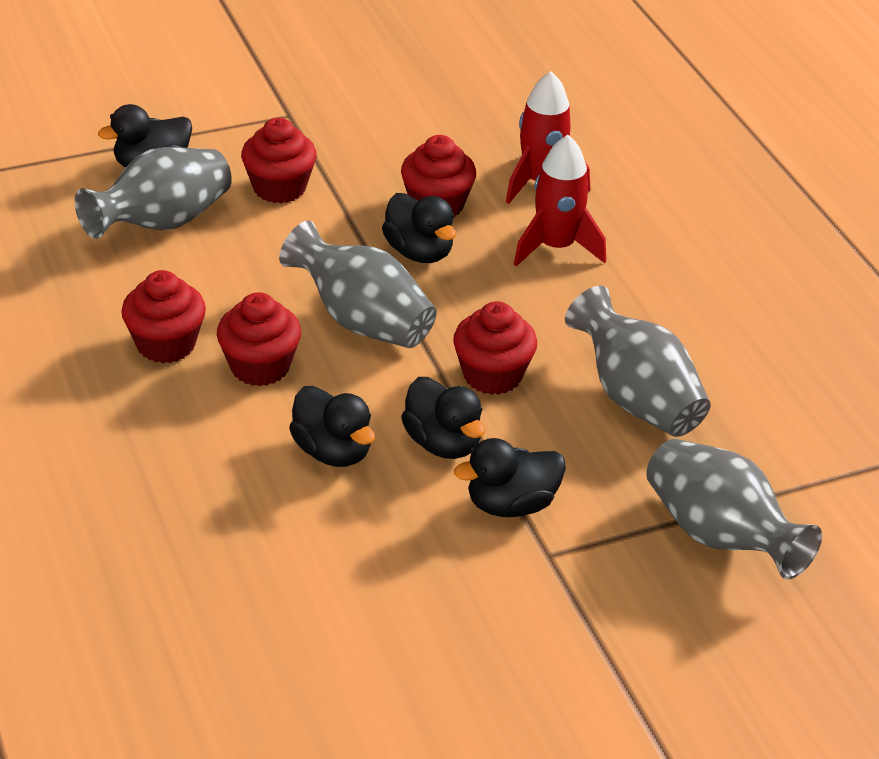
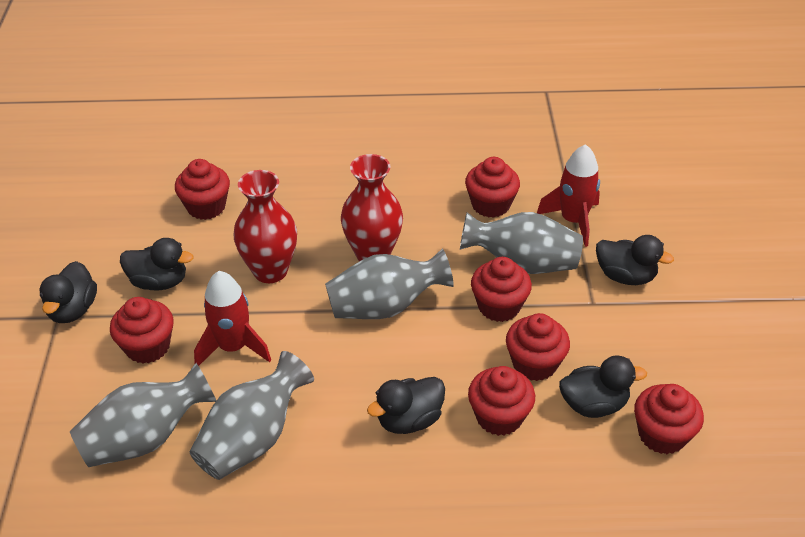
red cupcake: [121,270,206,363] [217,292,301,386] [241,118,317,203] [401,135,476,217] [453,301,537,395] = 5 -> [110,297,174,364] [175,159,230,220] [465,157,520,218] [468,366,535,436] [471,257,532,322] [506,313,570,381] [634,384,704,454] = 7
red vase: none = 0 -> [234,170,297,283] [341,154,403,261] = 2

